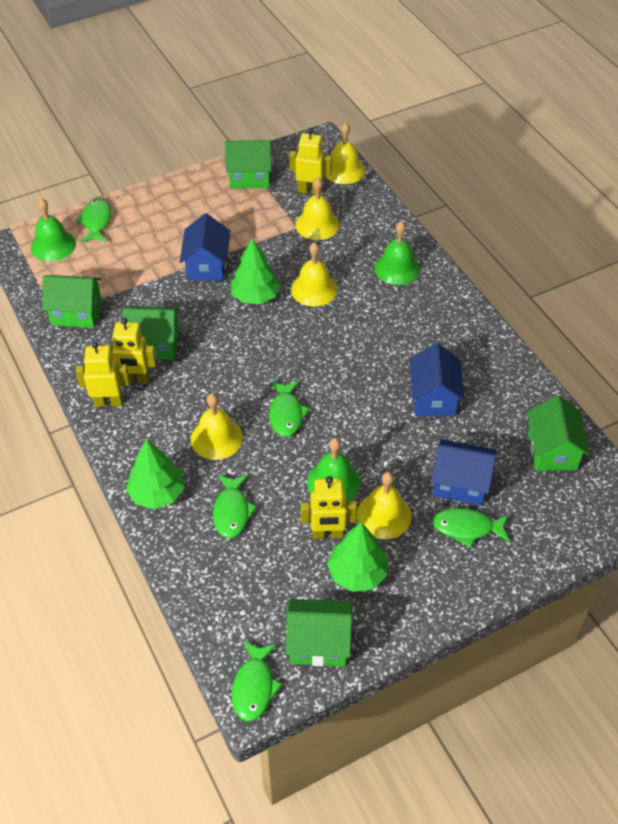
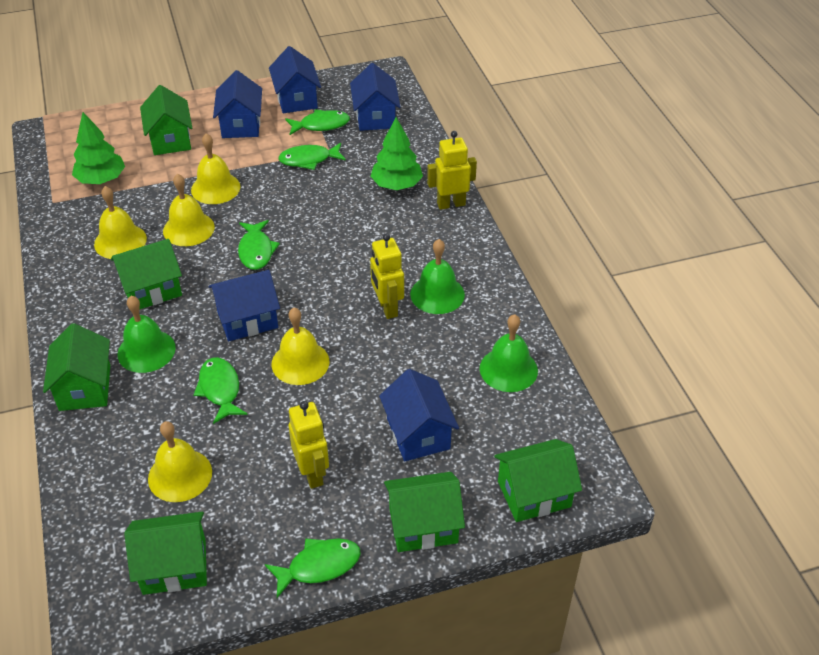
blue house: [180,213,230,281] [410,343,465,416] [432,439,496,506] = 3 -> [209,270,280,341] [213,70,262,138] [269,46,321,113] [350,63,400,131] [379,369,459,461] = 5
green house: [42,275,102,328] [123,307,180,360] [225,140,271,189] [286,599,352,666] [527,396,590,471] = 5 -> [43,323,110,411] [111,239,182,310] [124,512,207,595] [140,85,192,155] [384,472,465,552] [494,439,582,522] = 6
green tree: [126,439,185,509] [231,238,280,304] [327,522,388,592] = 3 -> [72,112,125,184] [371,117,423,190] = 2
yellow robot: [76,341,130,407] [105,318,157,384] [289,128,332,195] [301,476,357,539] = 4 -> [289,401,329,489] [370,233,404,319] [427,131,477,210] = 3

